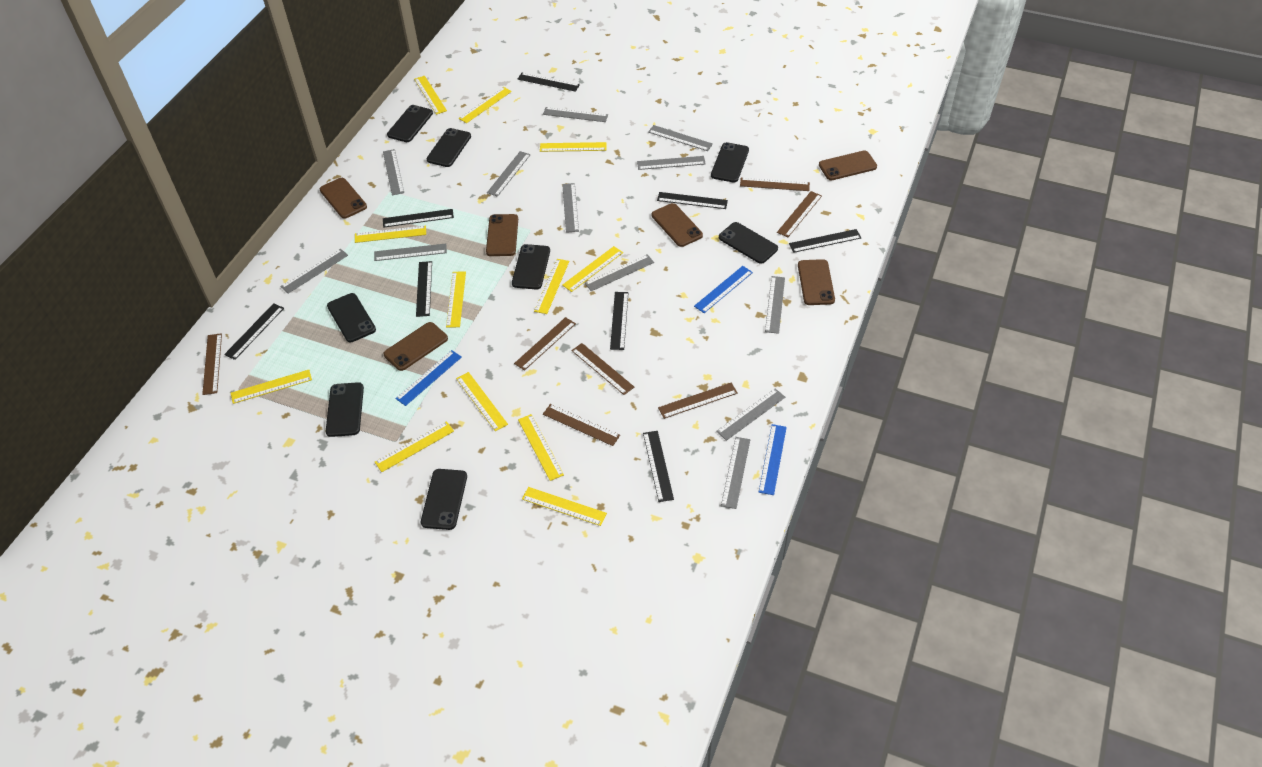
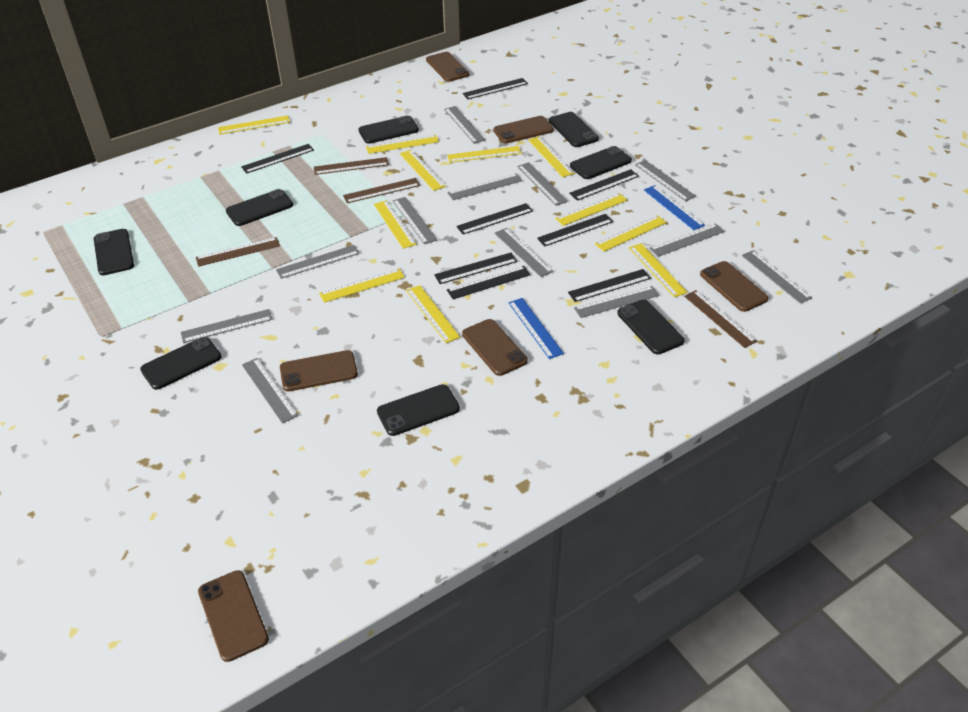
blue ruler: [395,350,462,406] [694,266,753,313] [759,424,787,495] = 3 -> [508,298,564,359] [644,185,705,230] = 2
brown ruler: [202,333,222,395] [514,317,576,371] [543,404,620,446] [571,343,634,395] [658,383,738,419] [740,177,810,191] [777,191,822,237] = 7 -> [196,237,280,267] [314,157,389,175] [343,178,420,203] [684,290,757,348] = 4
yellow ruler: [231,370,312,404] [355,225,426,243] [375,421,454,472] [414,76,447,115] [446,271,466,328] [456,372,508,431] [458,87,512,123] [518,414,564,481] [522,487,607,526] [534,259,569,314] [540,142,607,152] [562,246,623,292] = 12 -> [218,116,290,135] [319,268,405,303] [366,135,439,154] [374,200,417,249] [400,149,446,191] [406,285,460,343] [447,146,522,163] [528,136,575,177] [555,193,627,226] [595,215,667,251] [629,243,688,297] = 11

